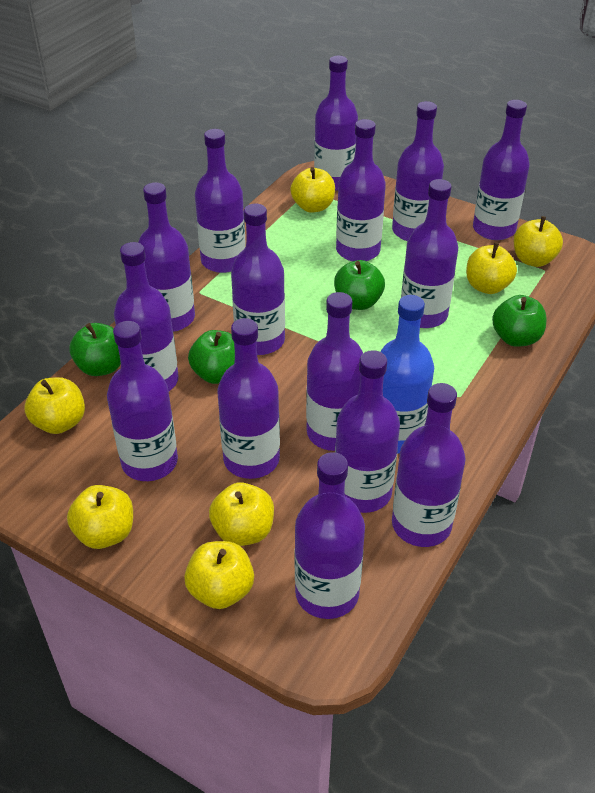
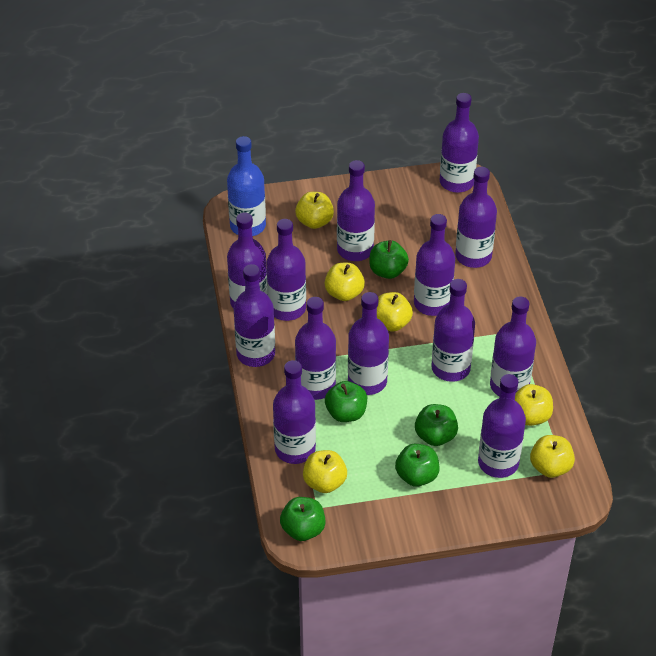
green apple: [69,323,121,376] [188,330,235,384] [334,260,385,310] [492,295,547,347] = 4 -> [280,497,325,541] [325,381,367,422] [369,240,409,279] [395,444,440,487] [415,404,458,446] = 5
purple bottle: [107,321,178,481] [114,242,179,391] [138,182,195,332] [195,129,246,273] [217,318,280,479] [231,204,285,355] [295,452,365,619] [306,292,363,451] [314,56,358,191] [335,350,400,513] [336,119,386,261] [392,101,444,241] [392,383,466,547] [401,179,458,328] [473,100,530,240] = 15 -> [227,212,267,309] [234,264,275,367] [266,219,306,321] [273,360,316,464] [295,297,336,400] [337,160,375,261] [348,292,389,395] [414,214,455,316] [431,279,475,382] [440,93,479,193] [455,167,497,268] [478,374,526,478] [490,296,536,397] = 13
yellow apple: [25,377,85,434] [67,485,133,549] [184,541,254,609] [209,482,274,546] [290,167,335,213] [466,242,517,294] [514,216,563,267] = 7 -> [295,192,334,229] [303,450,347,493] [325,263,365,301] [377,292,413,332] [515,384,553,426] [530,435,575,478] = 6

